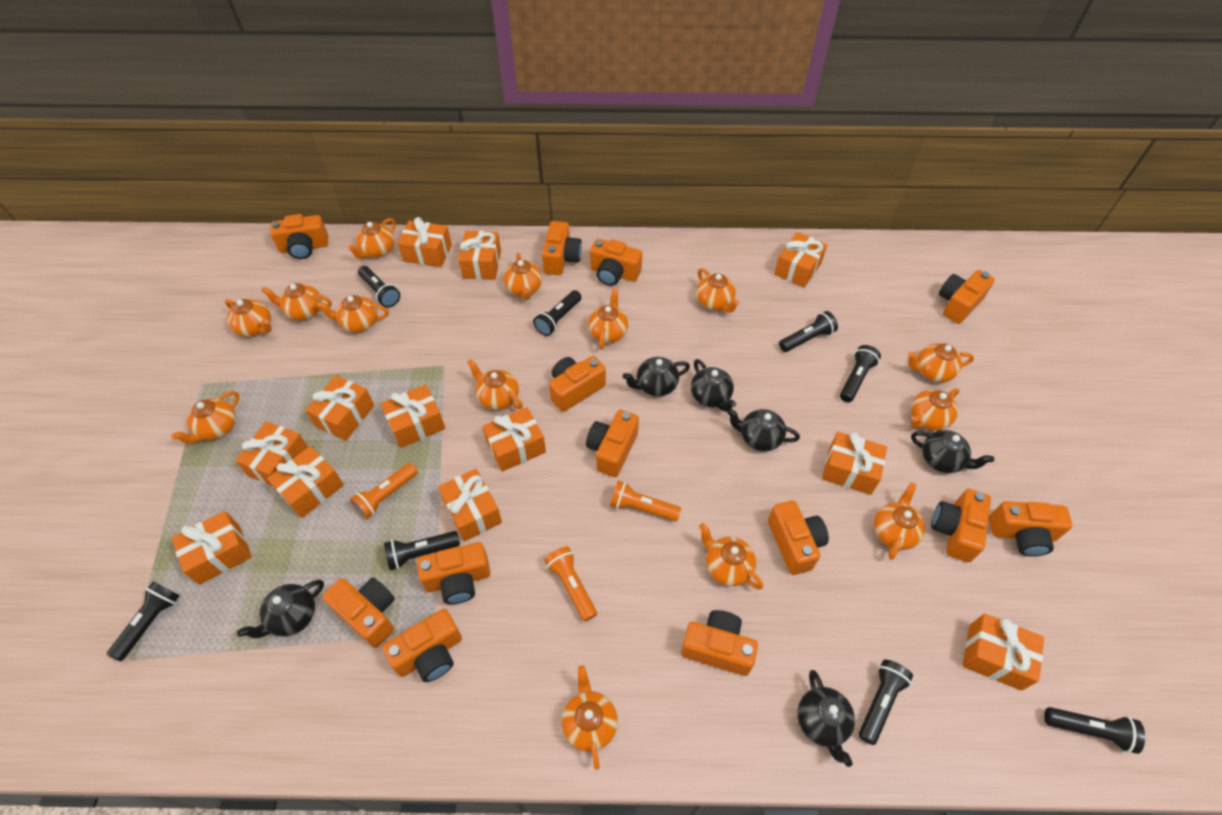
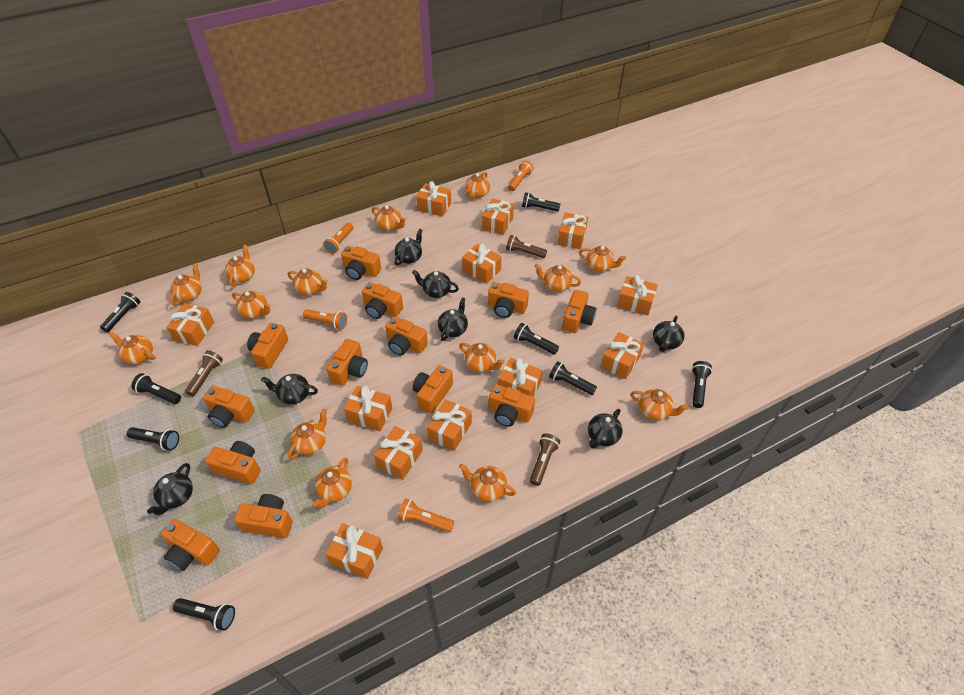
black teapot: [237,580,324,638] [623,357,690,396] [691,359,736,412] [727,408,800,451] [797,670,855,767] [911,430,994,473] = 6 -> [147,463,193,515] [261,374,318,405] [394,229,422,265] [412,270,459,298] [438,297,468,341] [588,409,623,448] [653,316,685,352] = 7
brown flashlight: none = 0 -> [185,351,223,396] [506,235,547,258] [530,433,560,486] = 3
orange flashlight: [350,463,418,520] [544,546,597,622] [610,481,681,521] = 3 -> [303,309,347,330] [323,223,353,254] [398,498,454,532] [508,161,533,191] = 4

